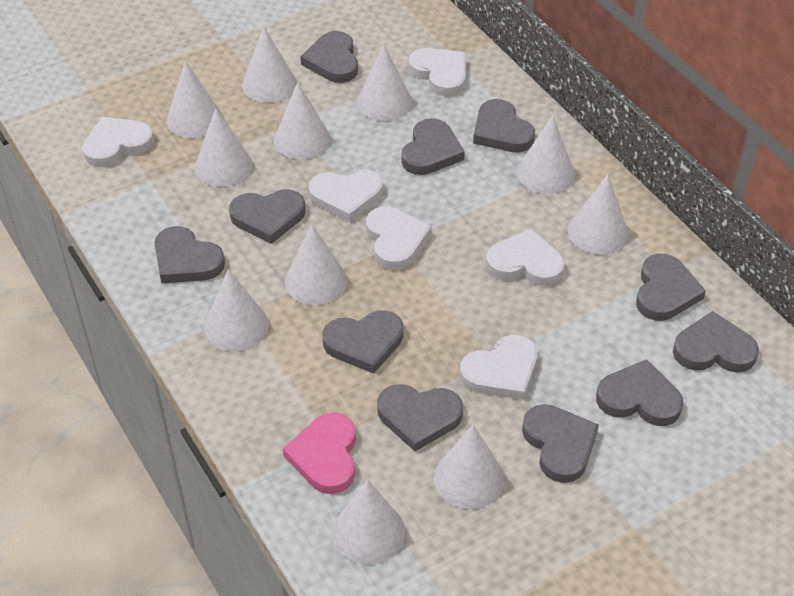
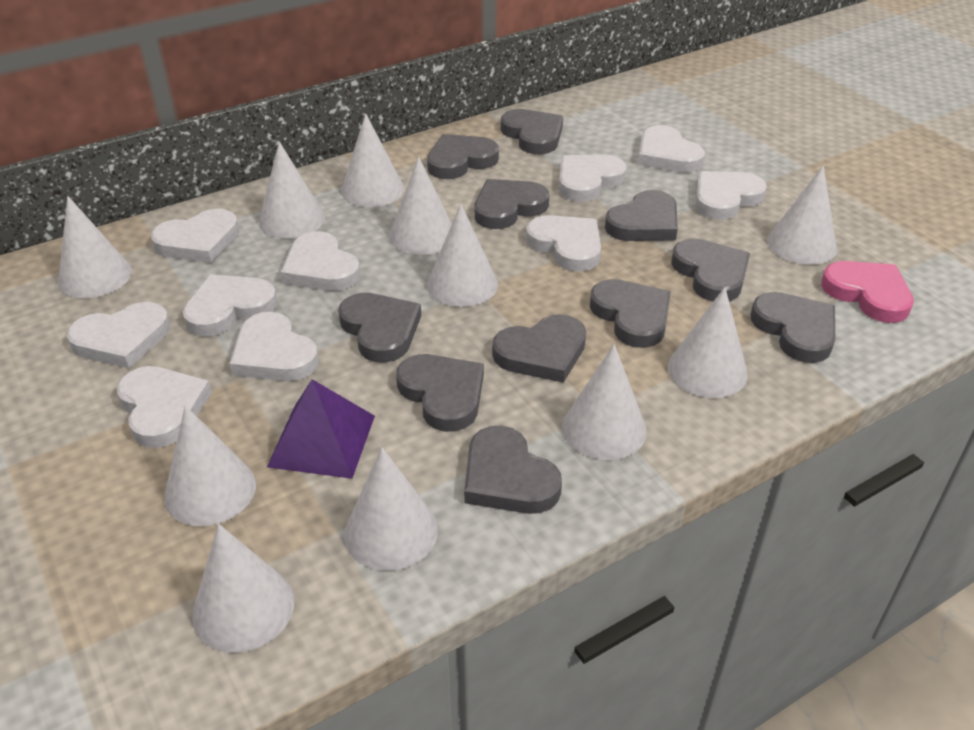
purple pyramid: none = 0 -> [267,379,375,479] = 1
white heart: [82,117,154,167] [308,169,383,222] [366,206,432,270] [409,48,466,96] [460,335,537,400] [486,229,565,286] = 6 -> [67,302,170,368] [117,366,212,448] [151,208,239,263] [183,274,277,336] [229,312,319,381] [281,231,360,291] [526,215,601,272] [559,154,627,202] [638,125,705,173] [695,171,767,220] = 10

